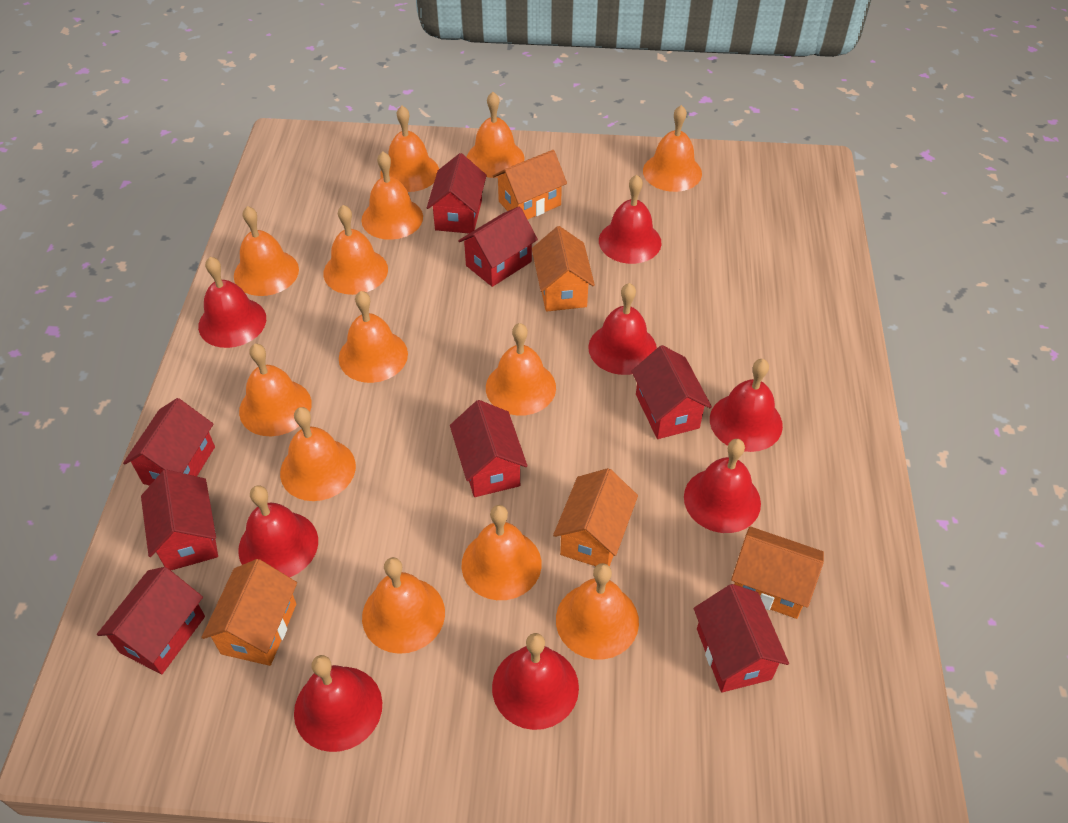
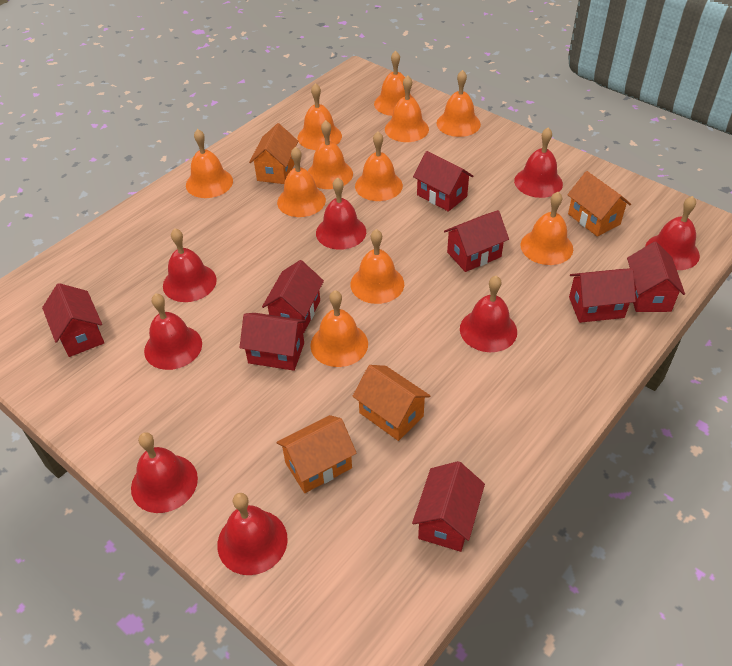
orange bell: [234,206,299,296] [239,344,312,436] [280,407,356,501] [323,205,388,295] [339,291,408,383] [361,151,423,240] [362,557,445,654] [380,106,439,192] [462,505,542,600] [467,92,524,178] [486,323,556,416] [556,563,639,660] [643,105,702,192] = 13 -> [186,129,233,198] [277,147,326,217] [298,83,342,150] [308,120,353,189] [310,290,368,367] [350,229,404,304] [355,131,403,201] [374,51,414,116] [385,75,429,142] [437,70,481,137] [521,192,573,265] = 11
orange house: [201,559,297,666] [493,150,567,220] [532,226,595,312] [553,468,638,567] [731,526,824,619] = 5 -> [249,123,298,184] [276,415,357,493] [353,365,430,441] [567,171,631,237] = 4

